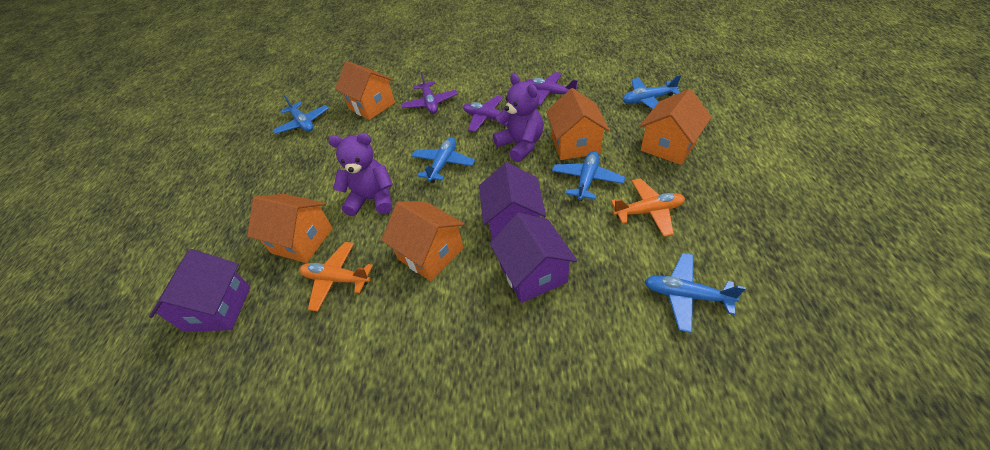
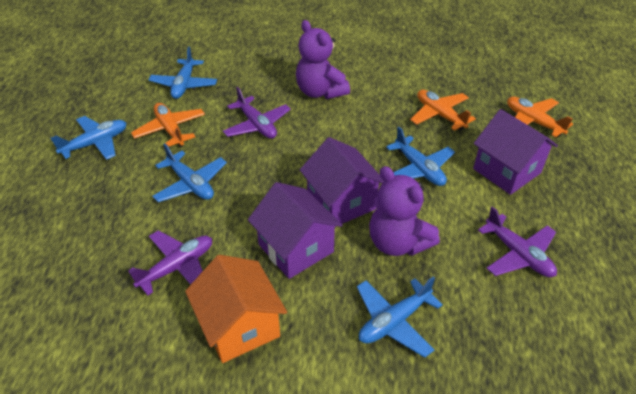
orange house: [247,194,333,263] [335,61,395,120] [381,201,465,281] [546,88,610,160] [639,89,712,165] = 5 -> [185,255,287,363] = 1
orange plane: [300,242,373,312] [611,178,685,237] = 2 -> [131,103,205,148] [410,90,476,131] [507,97,573,138] = 3

